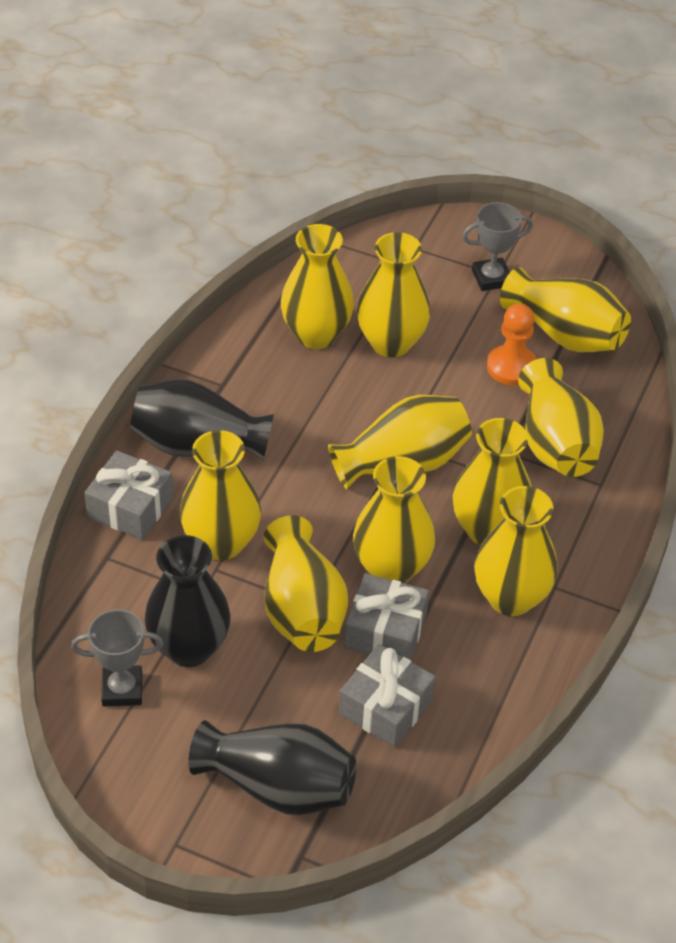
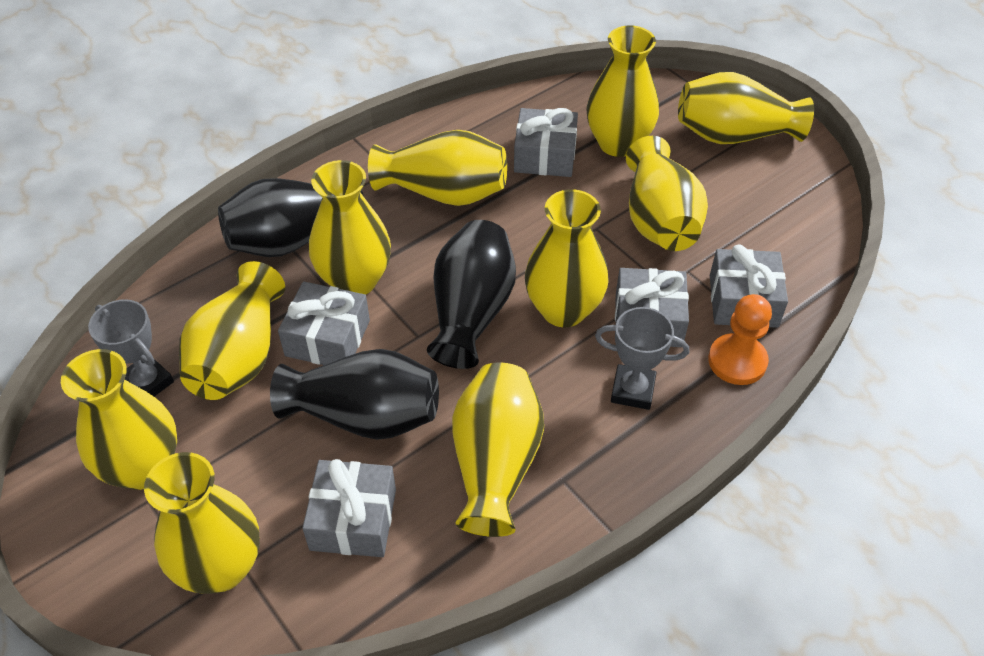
grey gift: [84,451,173,540] [339,644,436,747] [345,574,429,660] = 3 -> [278,281,370,365] [302,459,396,557] [514,108,578,177] [615,268,689,347] [710,245,788,328] = 5

